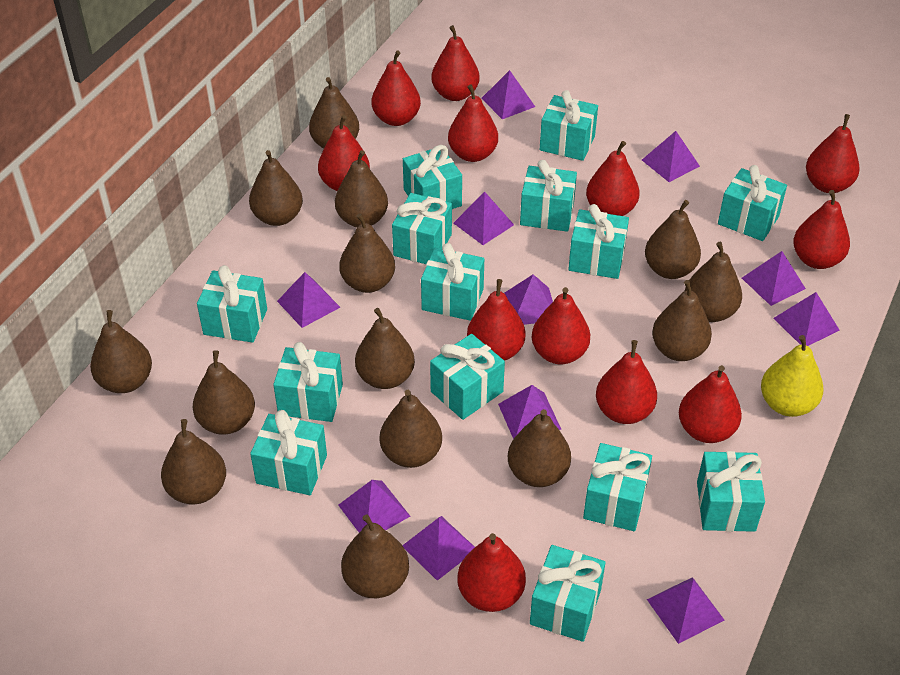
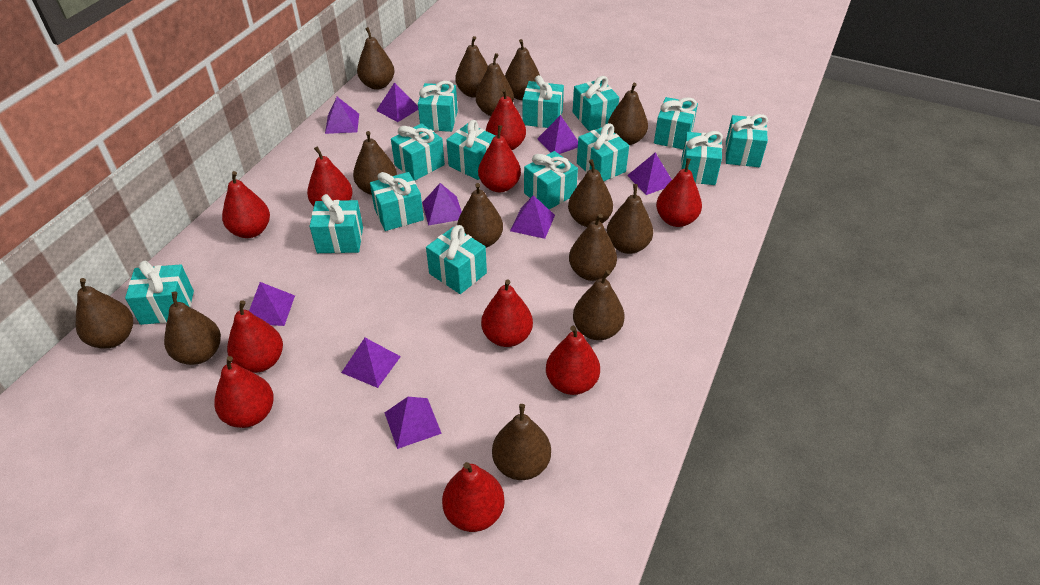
purple pyramid: [277,272,341,328] [338,480,410,533] [402,516,475,581] [454,192,514,245] [482,70,535,119] [498,385,561,439] [504,274,553,325] [642,131,700,182] [647,577,724,644] [742,251,806,306] [773,292,839,346] = 11 -> [249,282,295,326] [325,97,359,134] [341,338,401,388] [376,82,418,122] [384,397,442,449] [422,183,462,226] [510,195,555,239] [537,115,578,154] [627,153,672,195] = 9
red pear: [318,115,370,191] [371,51,421,126] [431,25,480,101] [448,84,498,162] [457,533,526,612] [467,279,526,361] [532,287,590,364] [586,141,640,216] [596,340,657,424] [679,365,742,443] [793,190,850,269] [806,114,860,193] = 12 -> [214,356,274,428] [222,171,270,238] [227,300,283,373] [307,146,353,206] [442,462,505,532] [478,125,521,192] [481,279,533,347] [486,88,526,150] [546,326,600,395] [656,158,702,227] = 10
yellow pear: [761,335,824,417] = 1 -> none = 0

